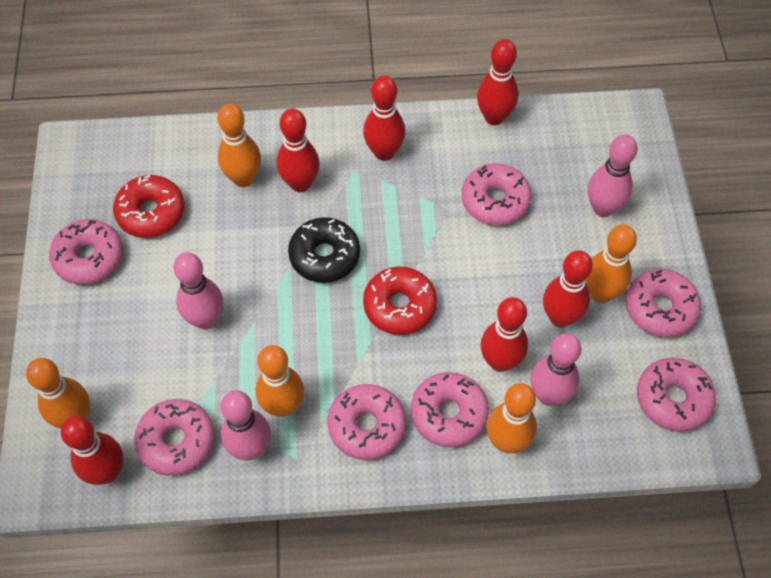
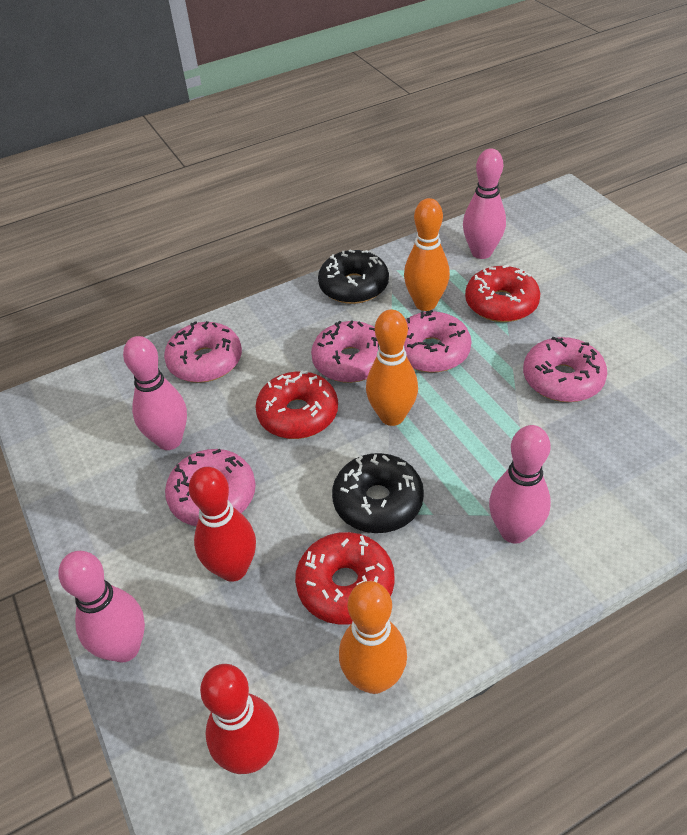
black donut: [288,217,360,283] = 1 -> [318,249,389,304] [332,453,424,533] = 2
orange bowling pin: [26,358,90,429] [217,103,261,187] [256,345,304,417] [487,383,537,453] [586,224,637,303] = 5 -> [339,581,407,694] [366,310,418,426] [404,198,450,311] = 3
pink donut: [49,219,123,285] [134,399,215,476] [328,384,406,460] [411,372,489,448] [462,163,532,225] [626,269,701,338] [637,358,716,432] = 7 -> [164,321,242,383] [165,449,256,526] [311,320,379,383] [404,310,471,372] [523,337,607,402] = 5
red bowling pin: [61,416,123,485] [277,109,320,192] [363,76,405,161] [477,39,518,125] [481,297,528,372] [543,250,593,327] = 6 -> [189,467,256,582] [200,664,279,774] = 2
red donut: [113,175,185,238] [363,266,437,335] = 2 -> [255,370,338,439] [295,532,395,625] [465,264,541,322] = 3

